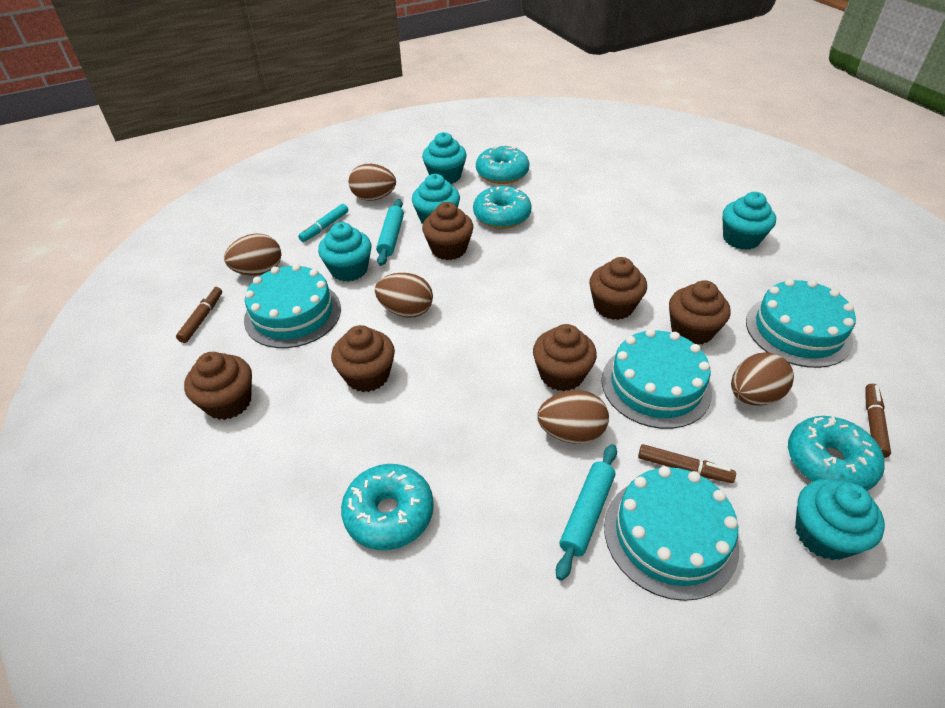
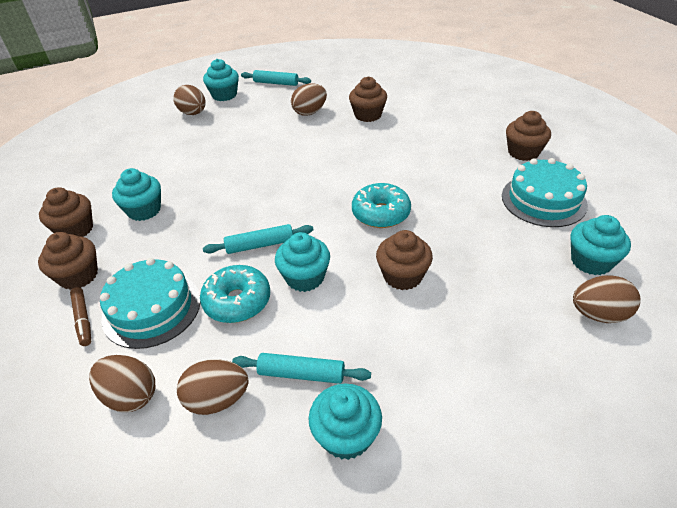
brown cupcake: [184,352,252,420] [331,325,395,392] [422,202,473,260] [533,324,597,391] [589,257,647,320] [669,280,731,345] = 6 -> [38,232,98,290] [39,187,93,237] [349,77,387,122] [376,230,433,290] [506,111,551,161] = 5
brown marker: [176,287,222,343] [638,444,736,483] [865,384,891,458] = 3 -> [70,287,91,346] = 1
turquoise cake: [244,264,341,348] [601,329,712,429] [604,466,739,601] [746,279,856,368] = 4 -> [100,258,200,349] [502,158,588,227] = 2
turquoise donut: [341,464,434,550] [473,186,532,229] [476,145,529,184] [788,416,885,491] = 4 -> [200,265,270,323] [352,183,411,228] = 2
turquoise marker: [298,204,348,242] = 1 -> none = 0
turquoise rolling pin: [376,199,404,266] [556,444,617,581] = 2 -> [203,224,313,254] [232,353,371,384] [241,70,311,86] = 3

